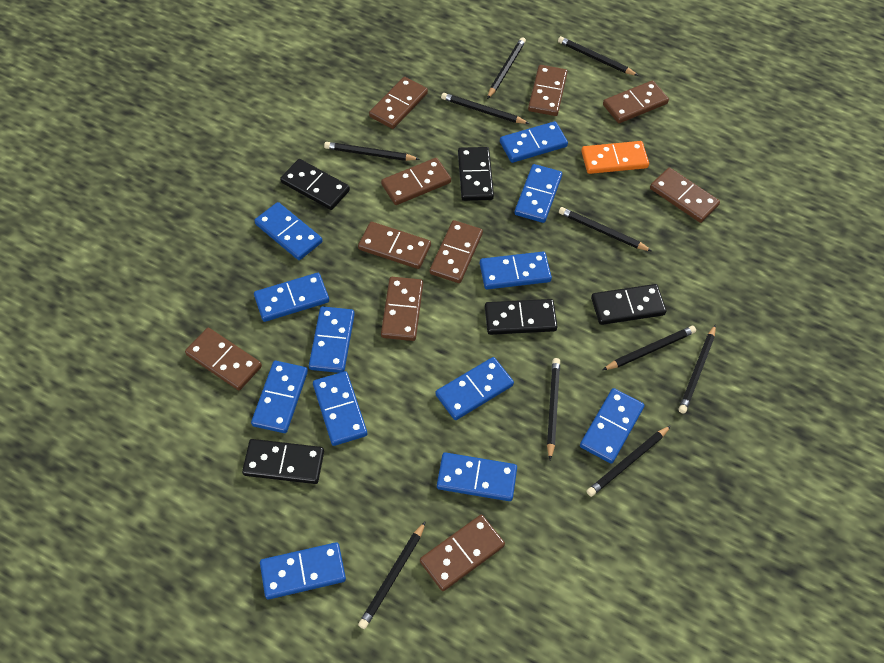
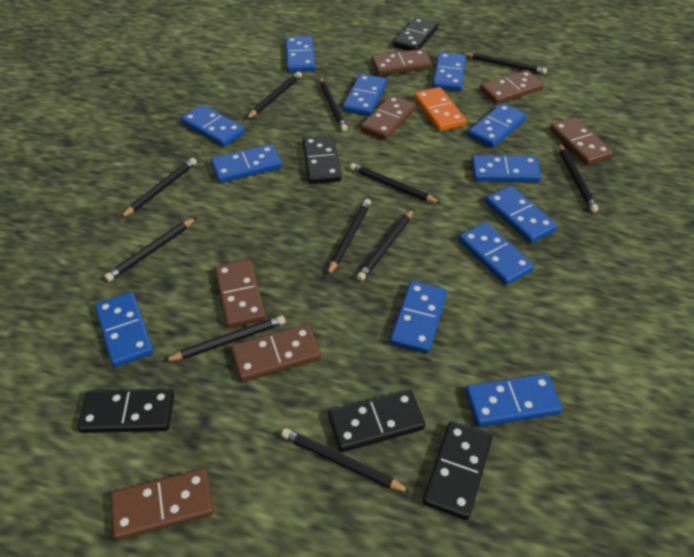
black pencil: [324,142,419,161] [358,521,426,629] [441,93,530,124] [487,37,526,99] [547,358,560,460] [558,36,639,76] [559,207,652,251] [587,426,671,497] [603,326,696,370] [679,324,716,414] = 10 -> [104,217,197,282] [120,158,197,218] [164,315,285,361] [246,71,302,119] [281,428,411,493] [319,77,348,132] [327,199,371,276] [350,163,441,204] [357,209,414,281] [462,53,547,75] [558,143,598,212] = 11
brown domino: [185,328,262,391] [358,222,431,269] [369,77,428,129] [381,158,451,205] [381,277,423,341] [420,515,505,591] [430,220,483,283] [528,65,568,116] [603,80,669,123] [650,168,720,223] = 10 -> [110,469,214,540] [214,260,266,328] [231,325,321,382] [360,95,416,140] [371,49,432,76] [480,70,544,104] [550,117,613,165] = 7

